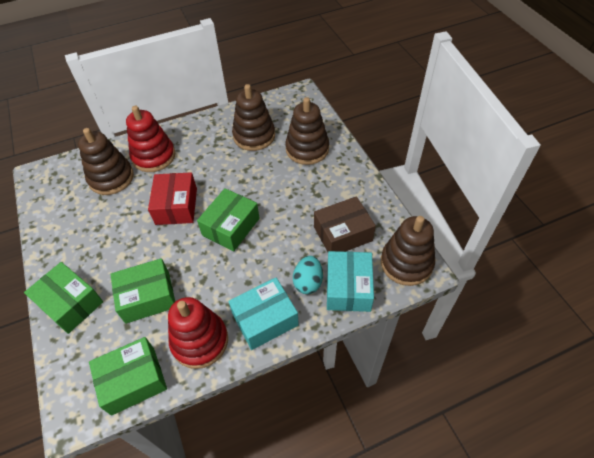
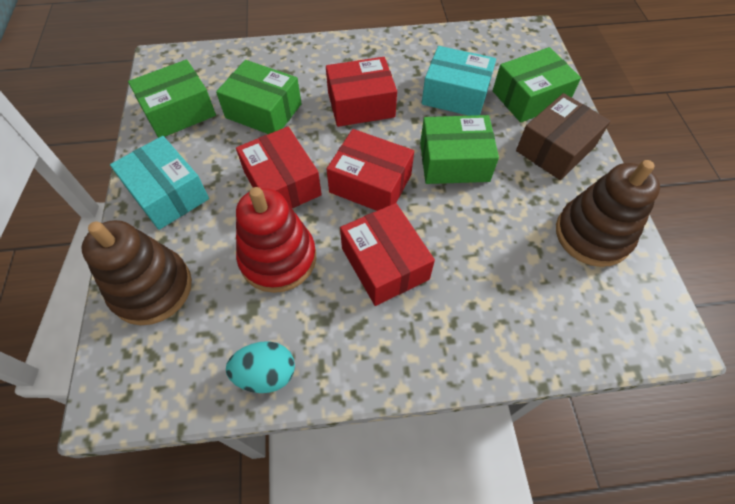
brown stacking toy: [78,128,134,195] [232,84,275,151] [285,97,329,165] [381,216,435,286] = 4 -> [81,220,192,325] [556,160,660,267] = 2
red box: [148,172,197,225] = 1 -> [236,127,322,208] [326,57,397,127] [327,129,414,211] [340,203,435,306] = 4
red stacking toy: [126,106,175,172] [168,297,228,369] = 2 -> [236,187,316,293] = 1

